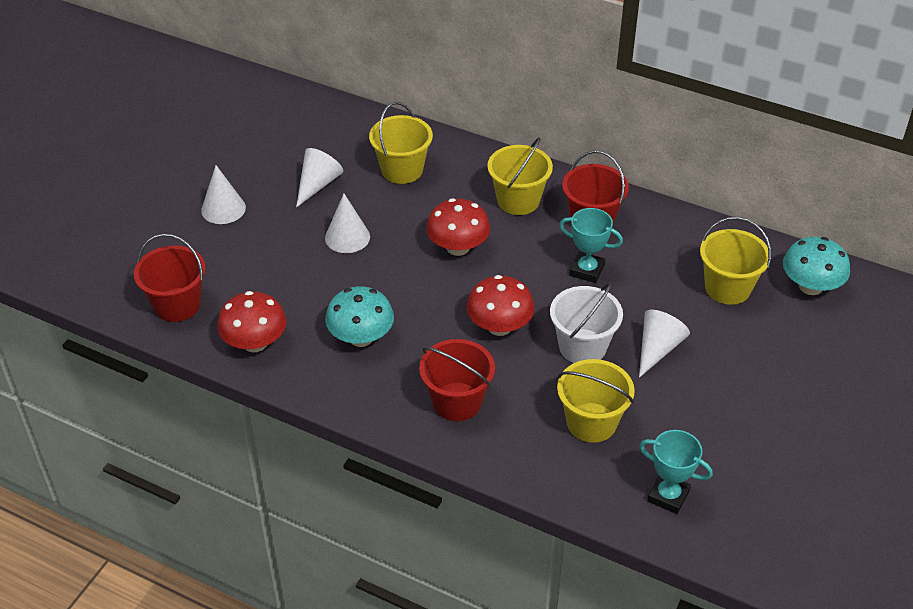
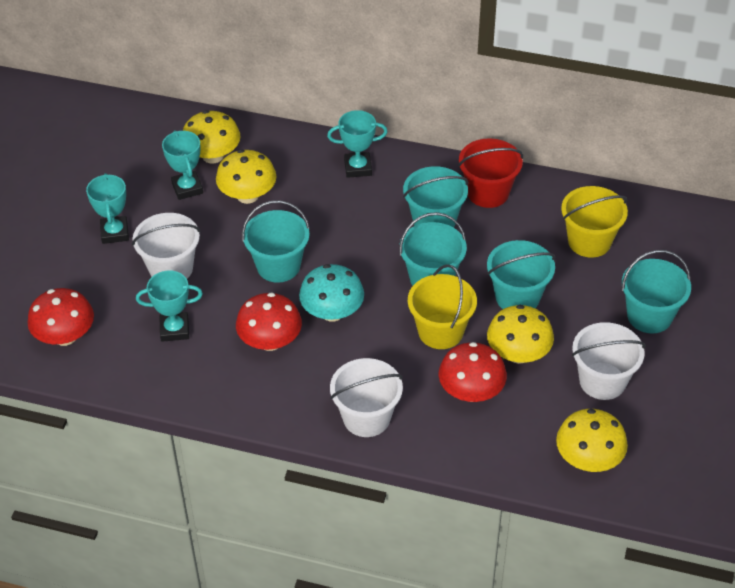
red bucket: [134,233,205,322] [419,339,495,421] [562,150,629,223] = 3 -> [458,138,523,208] = 1
turquoise bucket: none = 0 -> [242,200,310,283] [399,212,467,286] [403,166,468,228] [487,240,555,309] [622,250,691,333] = 5
turquoise mushroom: [325,286,394,347] [783,237,850,295] = 2 -> [299,264,364,322] = 1
turquoise trophy: [559,208,623,283] [639,430,713,514] = 2 -> [86,173,129,244] [136,271,203,342] [162,130,203,200] [327,110,388,178] = 4
white bucket: [550,283,623,363] = 1 -> [132,213,200,279] [330,358,403,437] [572,322,646,400] = 3
white cone: [201,165,246,224] [296,148,344,208] [325,194,370,253] [639,310,690,378] = 4 -> none = 0
yellow bucket: [369,102,433,184] [487,138,553,215] [557,359,634,443] [700,217,771,305] = 4 -> [408,264,477,349] [561,186,628,258] = 2
yellow mushroom: none = 0 -> [183,110,240,164] [216,149,276,204] [487,305,554,364] [556,409,628,472] = 4

